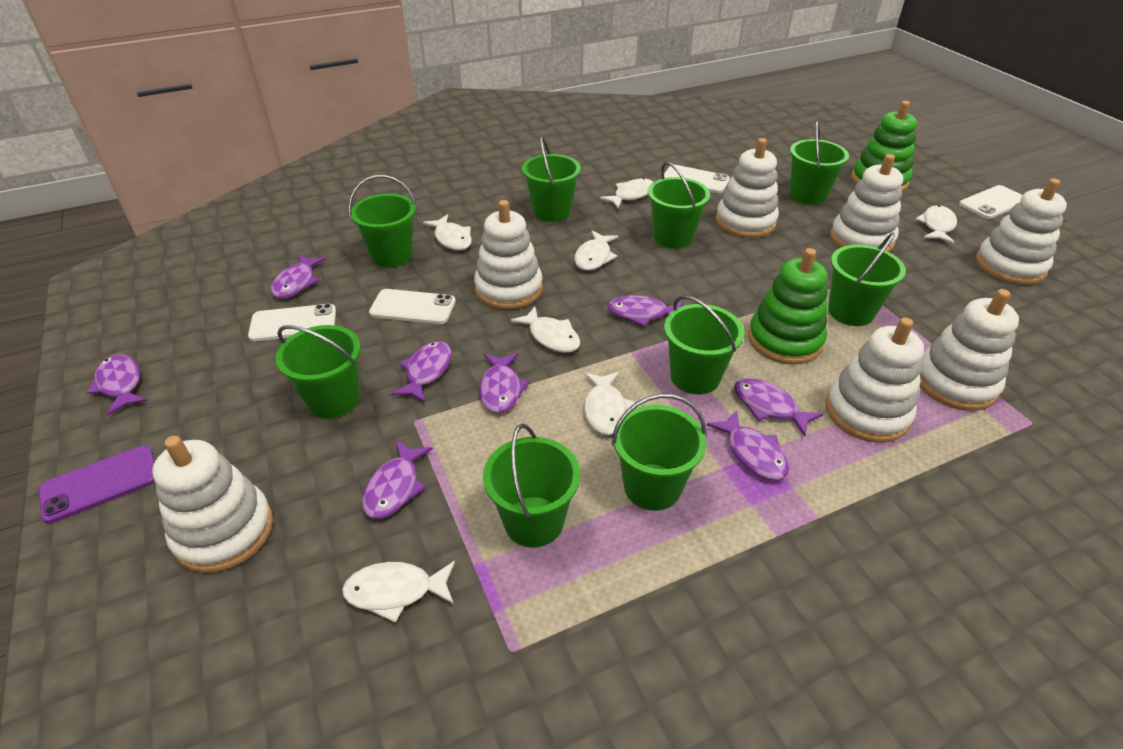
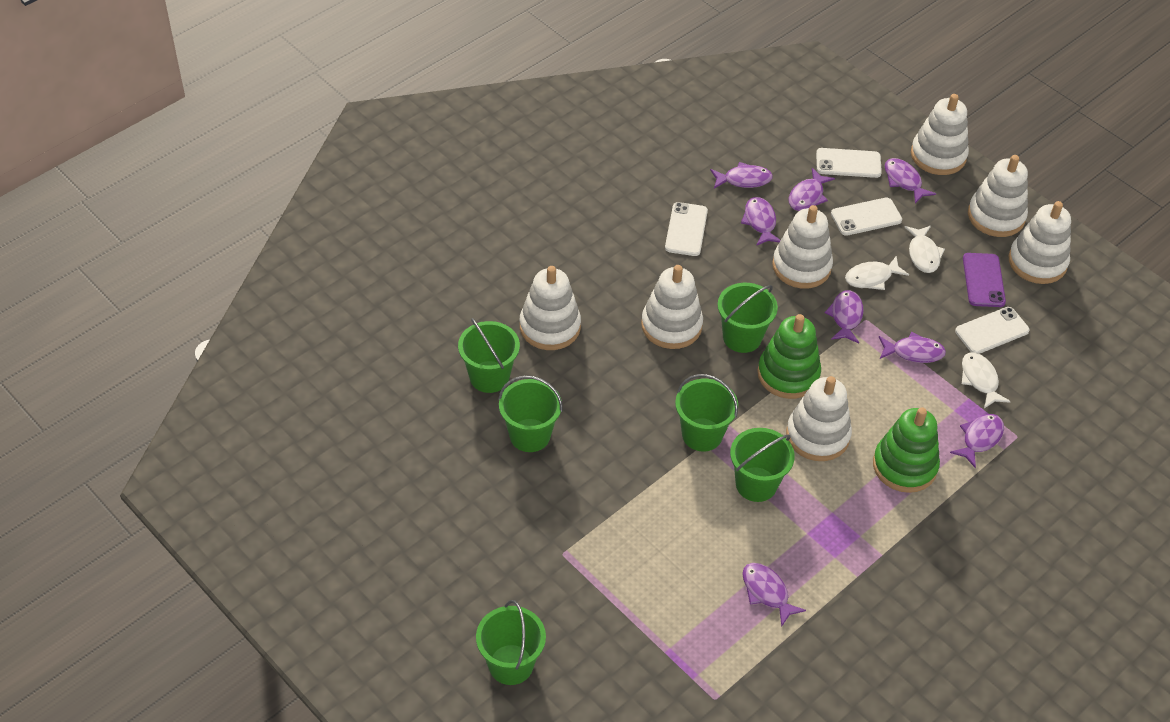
green bucket: [276,325,361,419] [348,175,416,267] [483,424,580,548] [522,137,581,222] [612,394,706,511] [648,162,710,248] [664,295,744,394] [789,121,849,205] [828,232,906,326] = 9 -> [458,318,520,393] [476,600,546,685] [498,375,563,452] [675,374,738,451] [718,283,778,353] [730,428,795,502] = 6
white fish: [342,561,455,623] [423,214,472,250] [511,306,580,353] [574,231,619,271] [584,372,635,435] [600,178,653,209] [916,205,957,244] = 7 -> [845,256,909,290] [905,226,945,273] [962,352,1011,408] = 3

